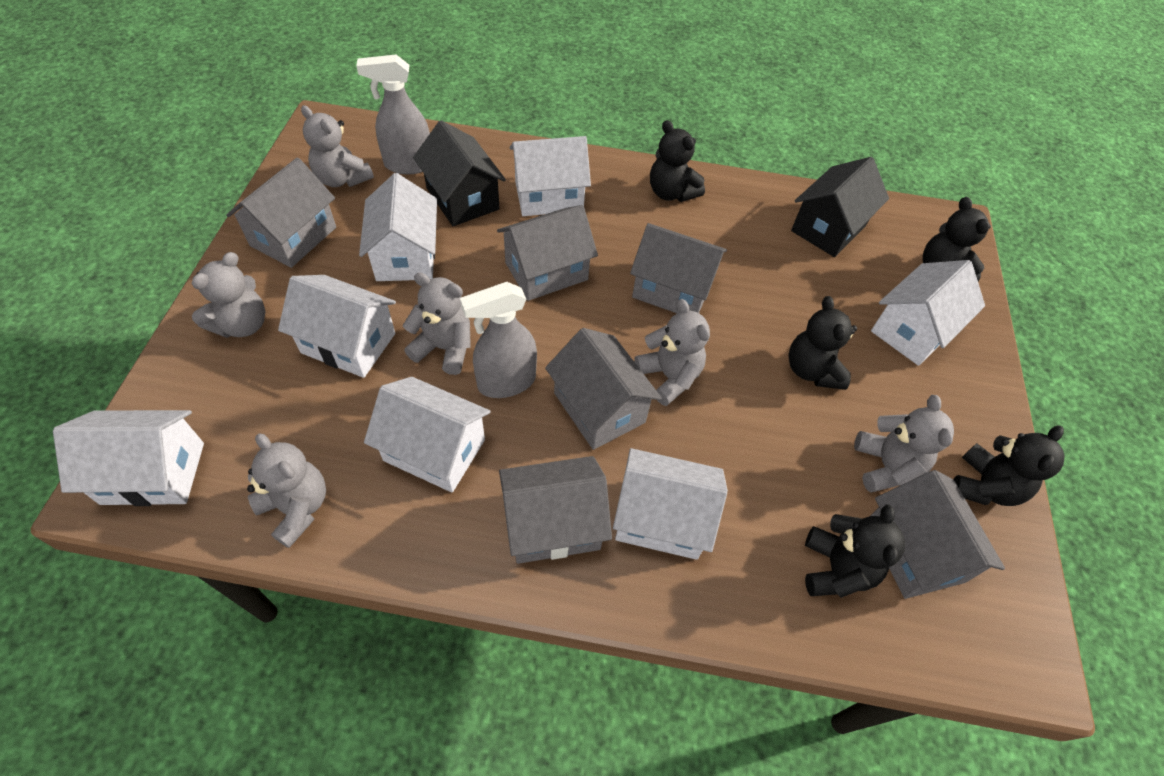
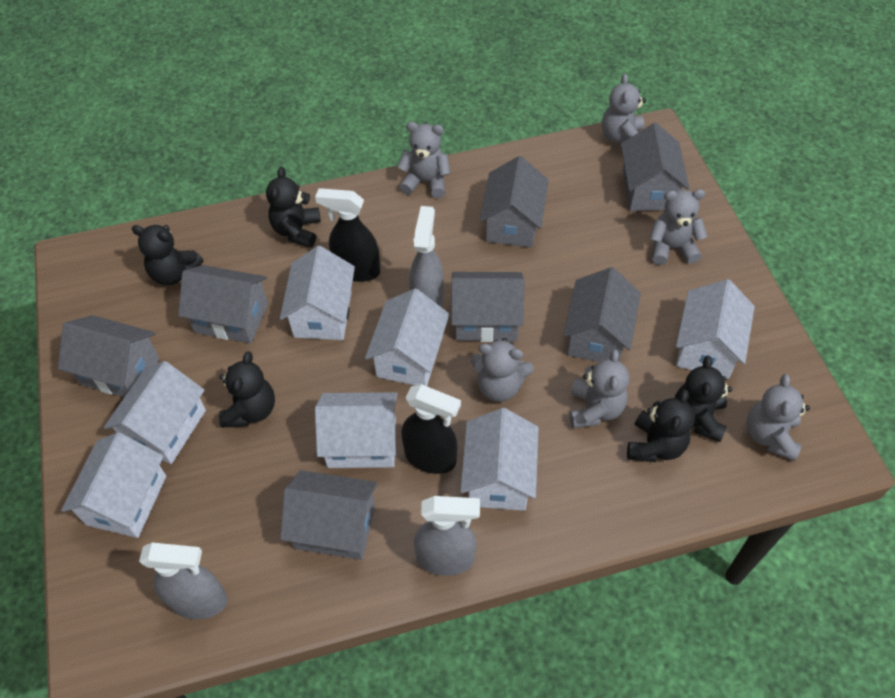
black house: [413,120,506,226] [791,157,889,257] = 2 -> none = 0
black spray bottle: none = 0 -> [315,188,380,282] [401,384,461,474] = 2
grey house: [226,157,336,268] [497,205,598,301] [499,456,612,564] [545,328,662,450] [630,223,727,313] [870,470,1005,599] = 6 -> [58,315,160,397] [178,265,268,343] [280,470,378,560] [451,272,525,342] [480,156,549,248] [563,267,641,362] [621,123,689,211] = 7
grey spray bottle: [356,55,430,174] [460,282,537,398] = 2 -> [139,542,227,619] [409,206,444,307] [414,496,480,576] = 3

